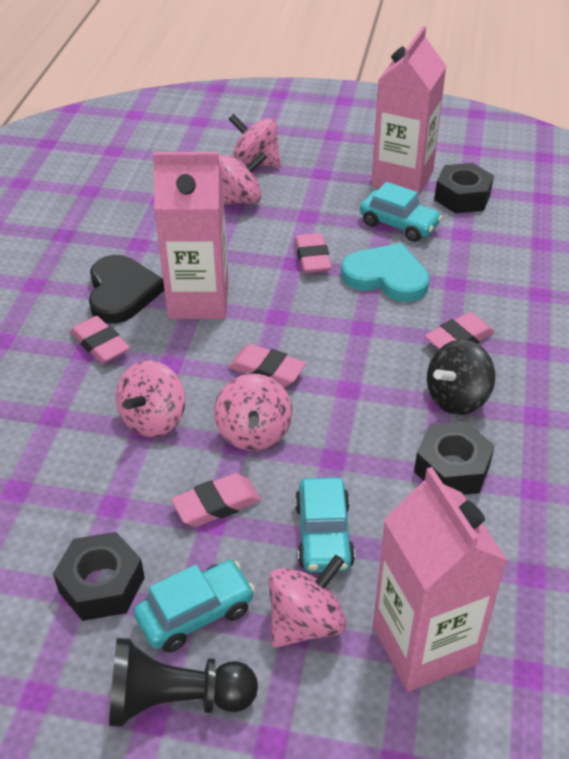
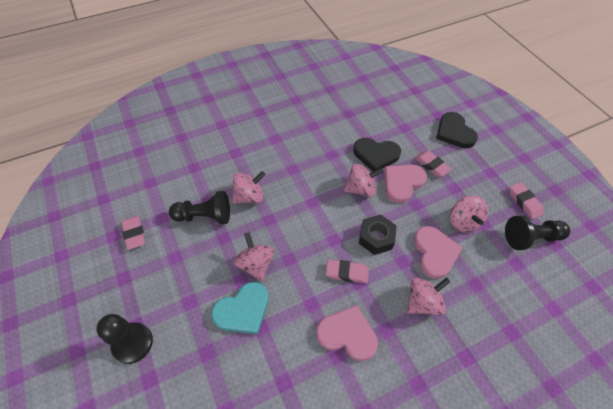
black heart: [89,255,164,324] = 1 -> [353,138,401,171] [436,112,478,148] = 2
black nut: [53,532,145,621] [414,422,495,495] [434,163,494,214] = 3 -> [359,214,397,255] = 1
black pawn: [109,638,258,726] = 1 -> [96,314,153,364] [169,191,230,224] [505,216,570,250] = 3
black spinning top: [427,340,495,415] = 1 -> none = 0
pink carton: [153,152,228,319] [371,26,446,196] [373,467,507,692] = 3 -> none = 0
pink eraser: [70,316,130,364] [171,473,261,527] [229,344,306,387] [295,233,332,273] [425,312,495,349] = 5 -> [121,216,145,250] [326,260,369,284] [415,151,452,177] [510,182,544,219] = 4
pink heart: none = 0 -> [316,305,378,361] [384,165,427,203] [414,226,463,279] = 3
turquoise car: [134,560,255,653] [295,477,355,572] [360,182,443,242] = 3 -> none = 0

